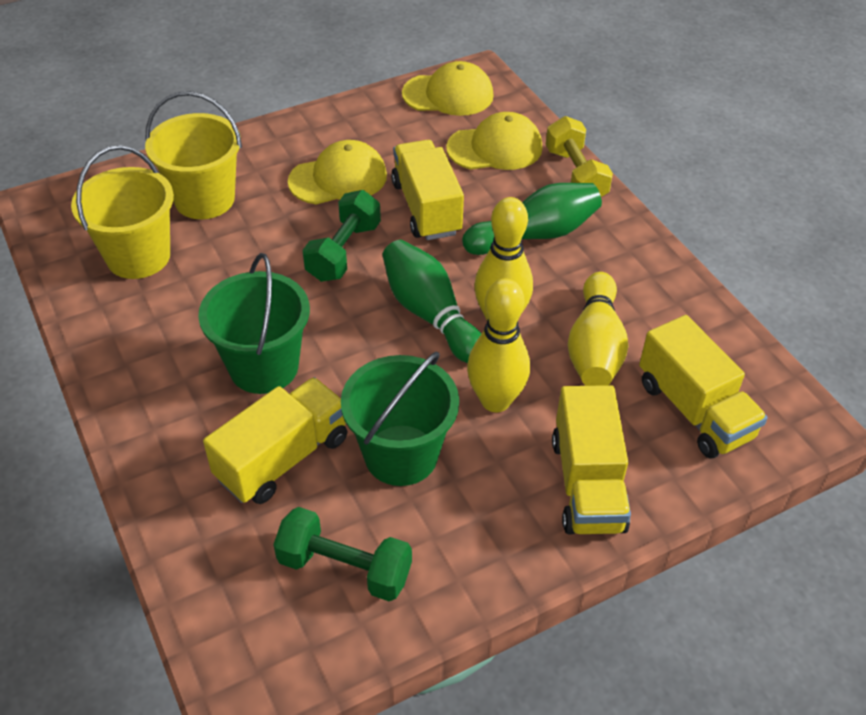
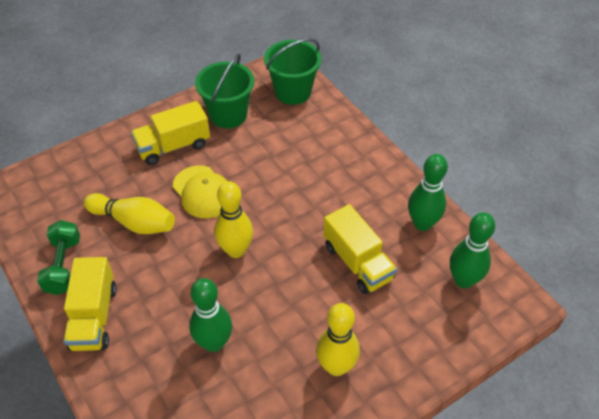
green bowling pin: [382,240,482,363] [462,183,602,255] = 2 -> [189,278,232,352] [408,154,448,231] [450,212,495,288] = 3
green dumbbell: [273,507,412,601] [303,190,381,282] = 2 -> [37,220,80,295] = 1
yellow bucket: [71,145,174,279] [145,91,242,219] = 2 -> none = 0
yellow cap: [288,140,387,205] [402,61,494,116] [446,112,543,170] = 3 -> [173,165,227,218] = 1
yellow dumbbell: [546,116,613,197] = 1 -> none = 0
yellow truck: [203,377,348,504] [391,140,464,240] [552,385,631,534] [639,315,768,459] = 4 -> [64,257,117,351] [131,101,210,165] [323,204,397,294] = 3

